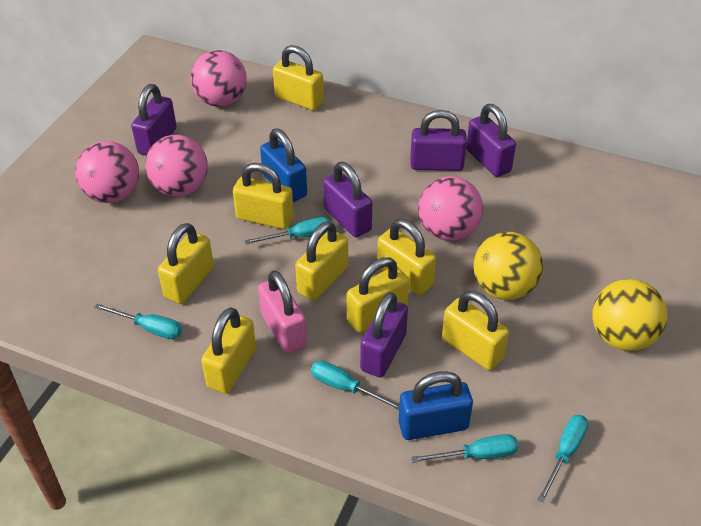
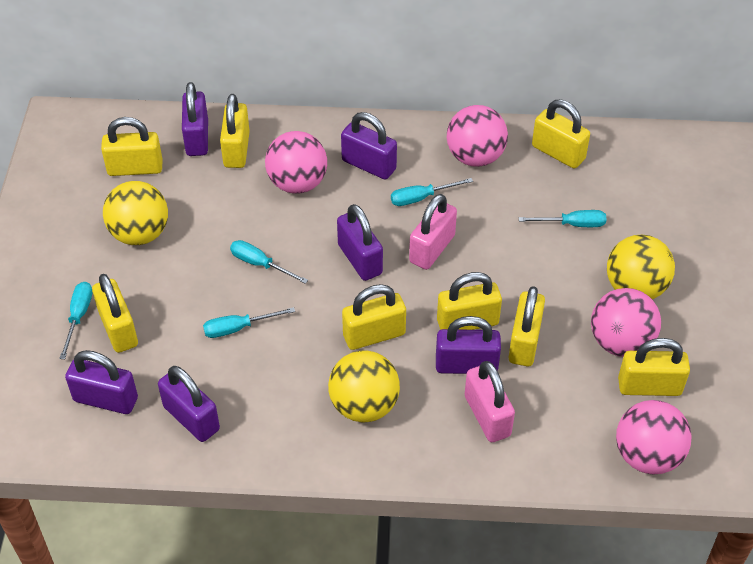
blue padlock: [260,128,307,202] [398,371,473,440] = 2 -> none = 0
pink padlock: [258,270,307,354] = 1 -> [409,194,457,270] [465,361,515,442] = 2
purple padlock: [131,84,177,156] [323,162,372,238] [360,292,408,377] [410,110,467,171] [466,104,516,177] = 5 -> [65,350,138,414] [158,366,220,442] [182,82,208,156] [337,204,383,281] [341,112,397,179] [436,316,501,374] = 6
yellow ball: [474,232,543,300] [592,279,667,351] = 2 -> [103,181,168,245] [328,350,400,422] [607,235,675,299] = 3

